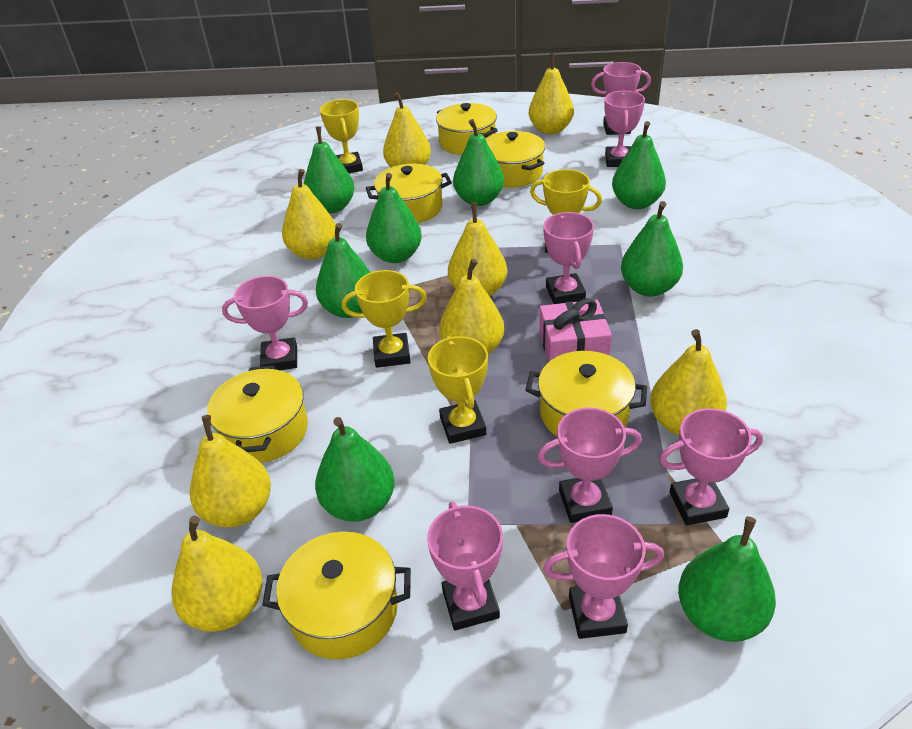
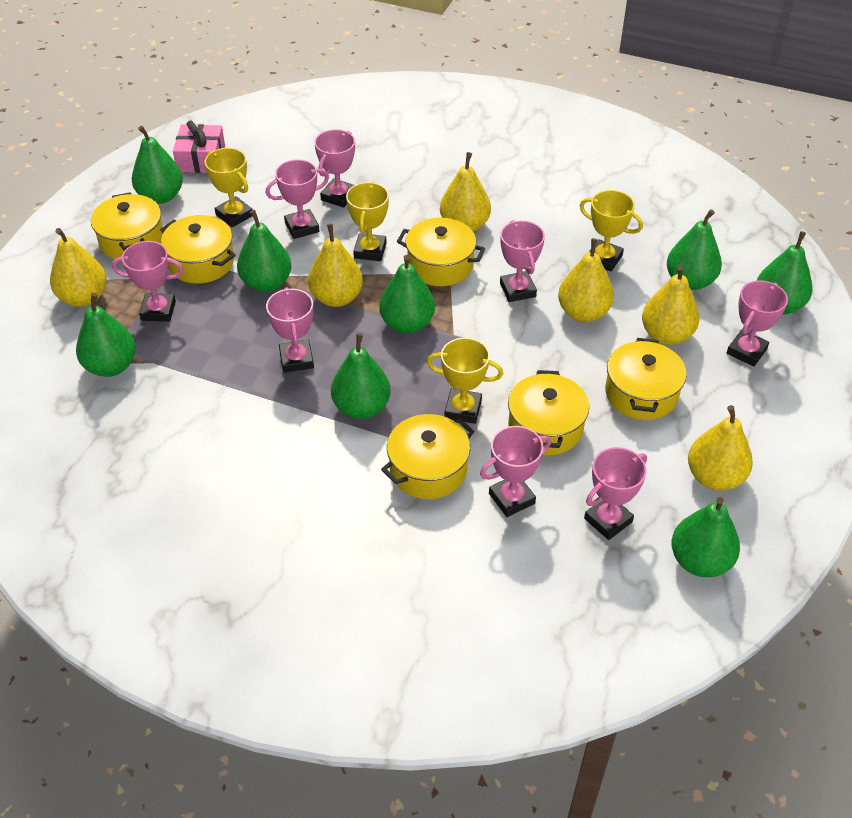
yellow pear: [172,516,263,632] [190,415,271,528] [282,169,336,260] [383,92,431,167] [439,259,504,355] [448,202,507,296] [529,53,574,134] [650,329,727,435] = 8 -> [50,228,107,307] [308,224,363,307] [440,152,491,232] [558,238,614,322] [642,265,700,345] [688,405,753,490] = 6

